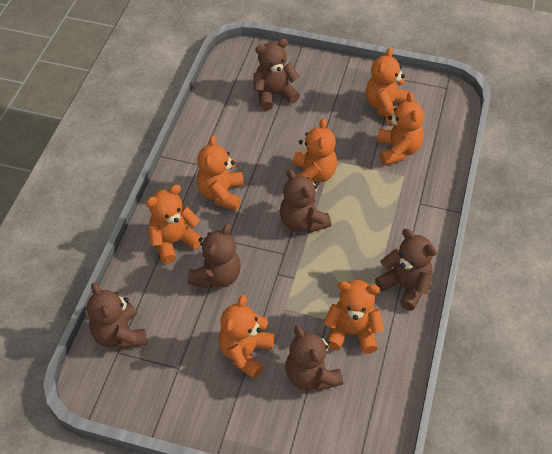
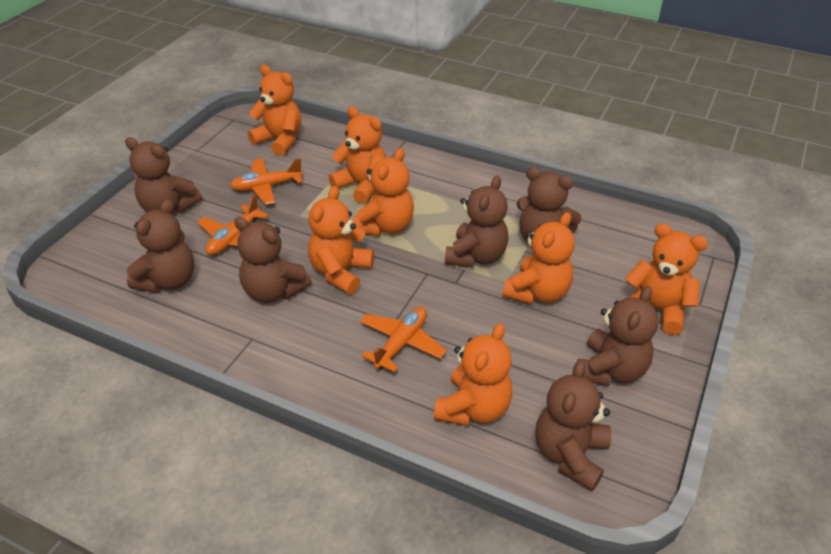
brown teddy bear: [87,283,147,349] [187,224,241,289] [253,38,300,111] [280,169,331,233] [285,326,343,391] [375,229,436,311] = 6 -> [125,137,202,213] [127,199,194,293] [234,217,312,303] [445,176,509,268] [517,167,582,243] [535,360,611,491] [577,286,659,386] = 7
orange plane: none = 0 -> [197,194,269,255] [230,158,303,205] [360,307,447,373] = 3

